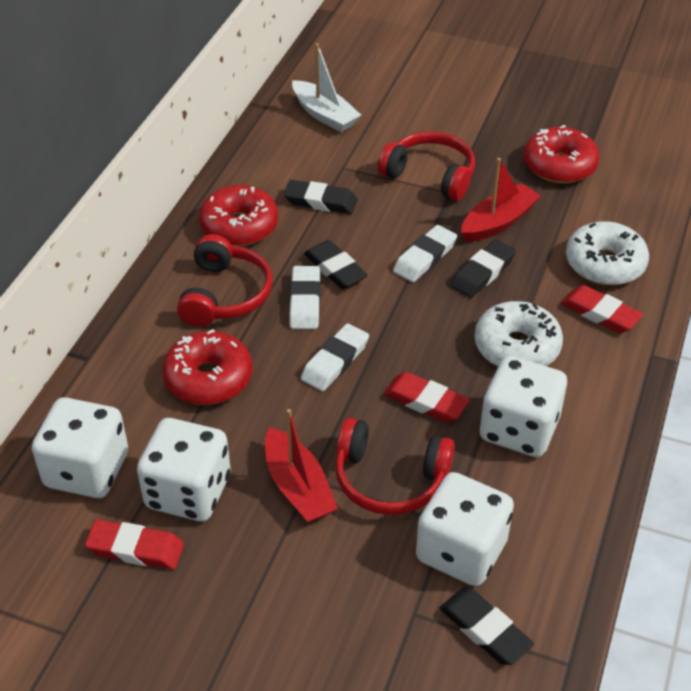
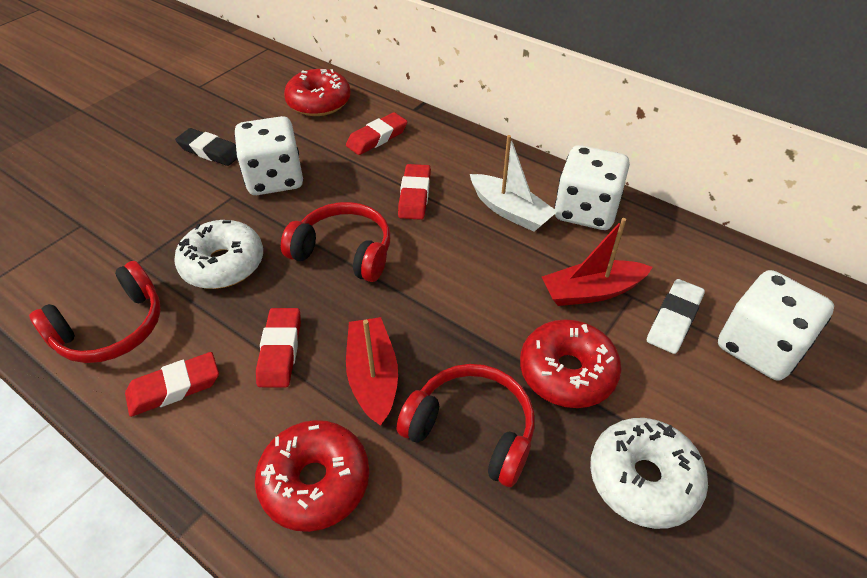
black eraser: [284,180,357,214] [304,240,368,289] [440,588,534,665] [451,239,516,298] = 4 -> [175,128,237,166] = 1
red eraser: [85,520,184,569] [384,372,470,422] [561,285,643,333] = 3 -> [125,352,219,417] [256,308,301,387] [346,113,407,155] [398,164,431,220] = 4
white dice: [32,397,128,498] [137,418,231,521] [416,472,514,586] [480,356,567,457] = 4 -> [234,116,303,195] [555,145,630,230] [718,270,834,381] = 3
white eraser: [289,266,321,329] [301,323,369,391] [393,225,457,282] = 3 -> [647,279,705,354] = 1

